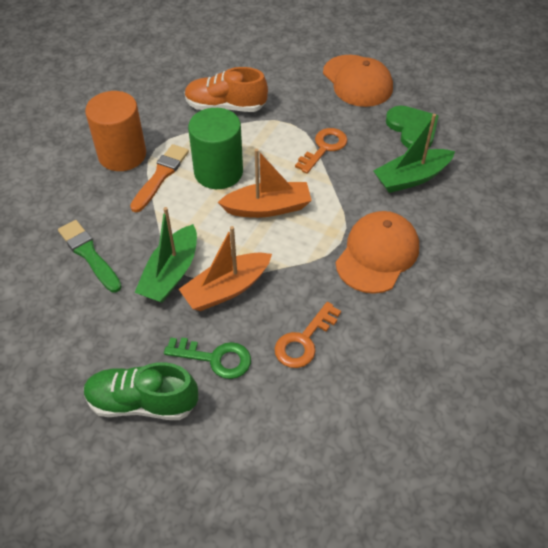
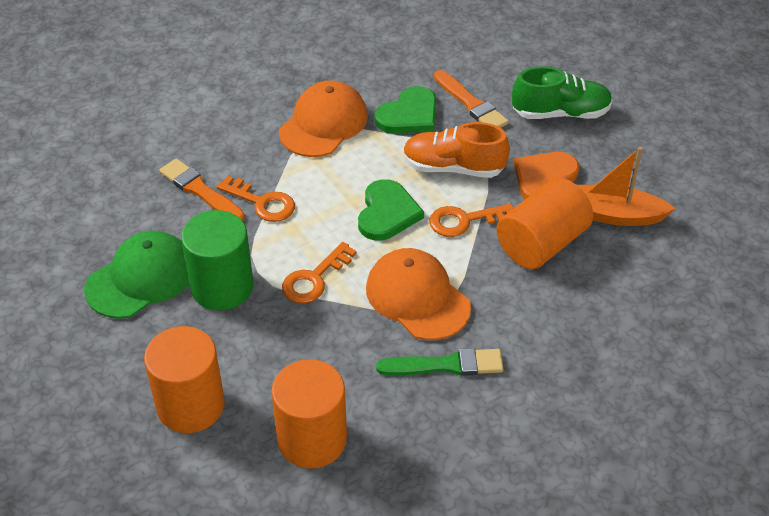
green boat: [134,207,197,303] [374,114,455,193] = 2 -> none = 0
green cap: none = 0 -> [84,231,189,319] = 1
green heart: [386,106,439,148] = 1 -> [358,179,424,241] [375,86,436,133] = 2
green key: [164,337,251,379] = 1 -> none = 0
orange boat: [179,226,272,311] [218,149,312,218] = 2 -> [577,147,676,226] = 1
orange brush: [130,144,189,213] = 1 -> [159,159,245,221] [434,70,509,128] = 2
orange cylinder: [85,91,146,171] = 1 -> [144,326,225,433] [271,359,347,469] [497,178,593,269] = 3
orange heart: none = 0 -> [514,152,579,200] = 1
orange key: [274,302,341,368] [295,128,347,174] = 2 -> [217,176,295,222] [282,242,357,303] [429,203,513,237] = 3

